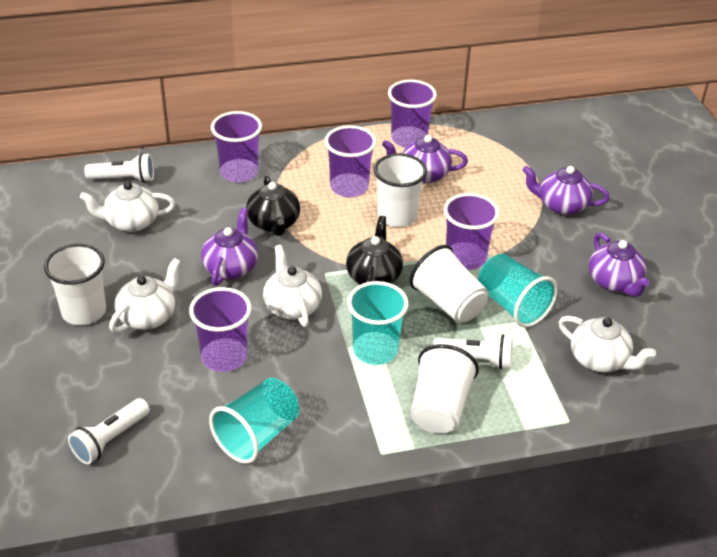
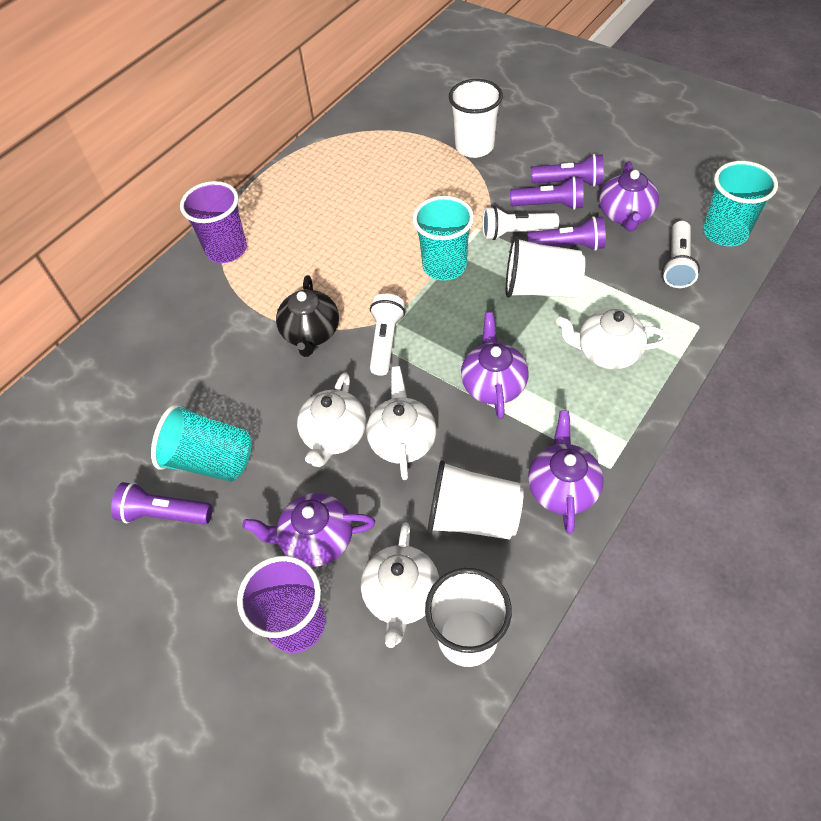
black teapot: [246,176,300,236] [346,216,403,285] = 2 -> [276,275,339,357] = 1
purple cup: [189,287,251,372] [211,111,262,183] [325,125,376,198] [388,80,437,148] [444,193,499,270] = 5 -> [180,181,247,263] [237,556,325,653] = 2
purple flashlight: none = 0 -> [111,482,212,525] [510,176,584,210] [527,216,606,251] [531,154,604,187] = 4

